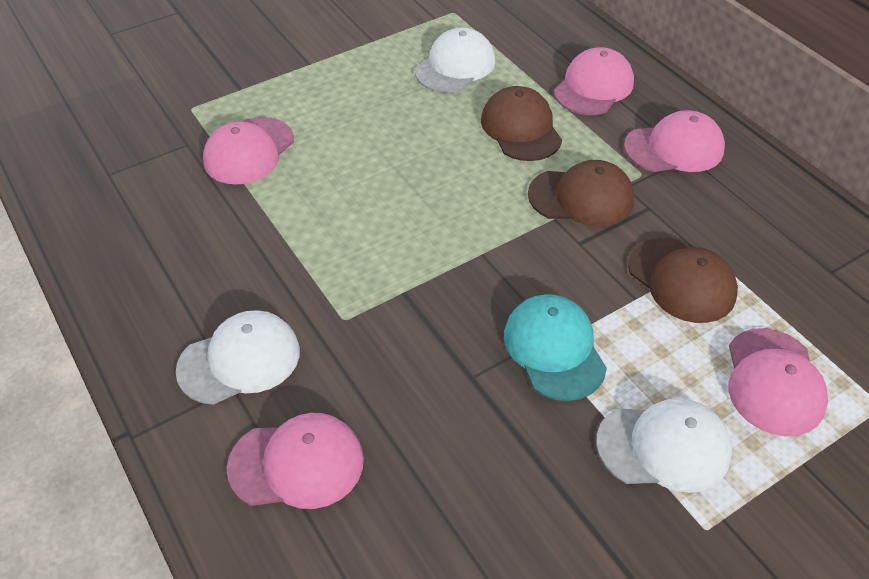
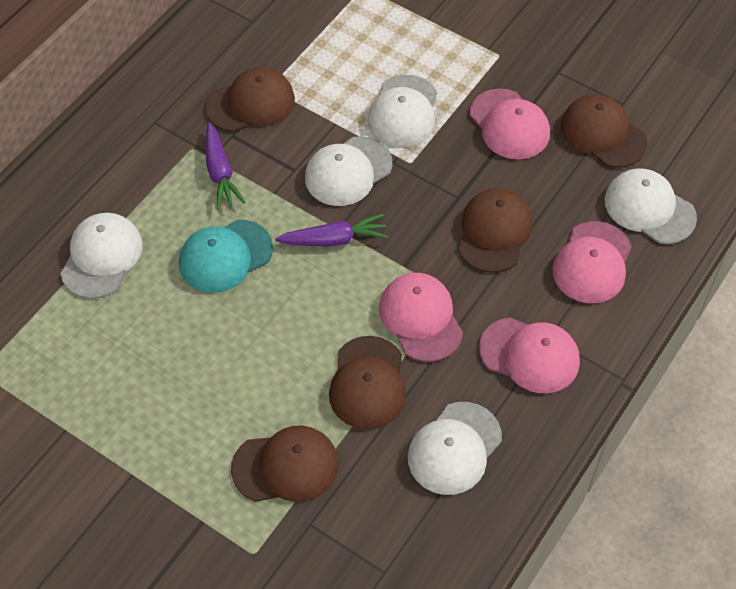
brown cap: [481,86,562,161] [528,160,634,226] [628,238,738,323] = 3 -> [205,67,295,132] [231,426,338,502] [329,336,406,429] [458,188,533,273] [561,94,647,168] = 5
pink cap: [203,117,294,184] [227,413,364,509] [554,47,634,115] [624,110,725,172] [729,328,828,436] = 5 -> [379,273,463,362] [470,88,550,159] [479,317,580,393] [552,221,632,303] = 4
purple carrot: none = 0 -> [205,122,246,210] [275,214,388,246] = 2
white cap: [176,310,300,405] [415,28,495,93] [596,398,732,493] = 3 -> [60,213,143,299] [305,136,392,206] [368,75,437,147] [408,402,502,495] [605,168,697,244] = 5

